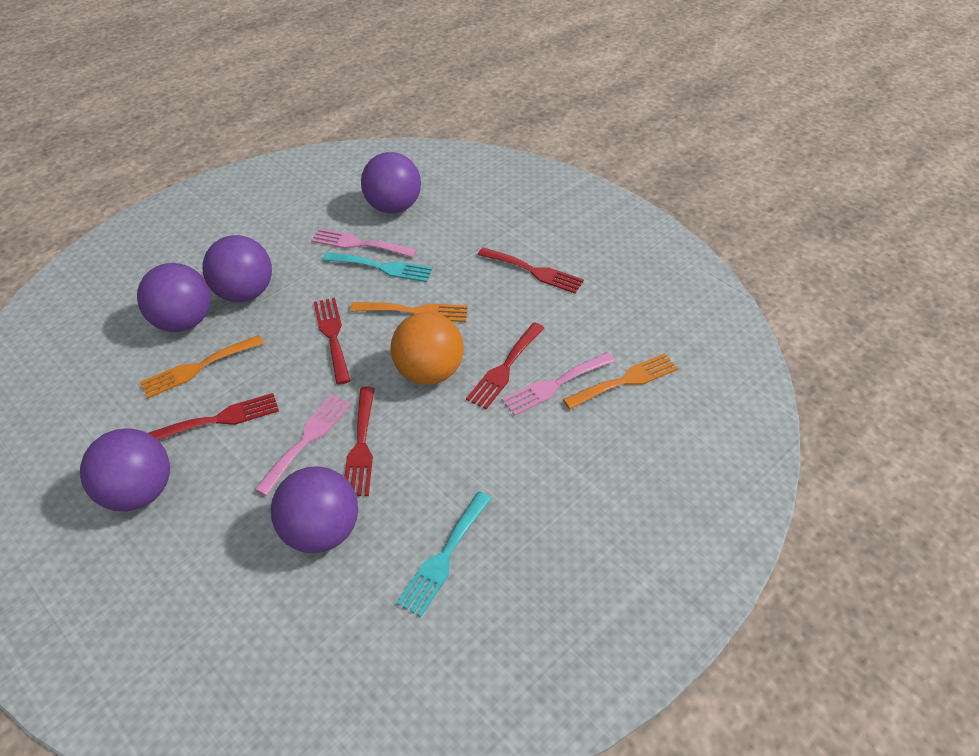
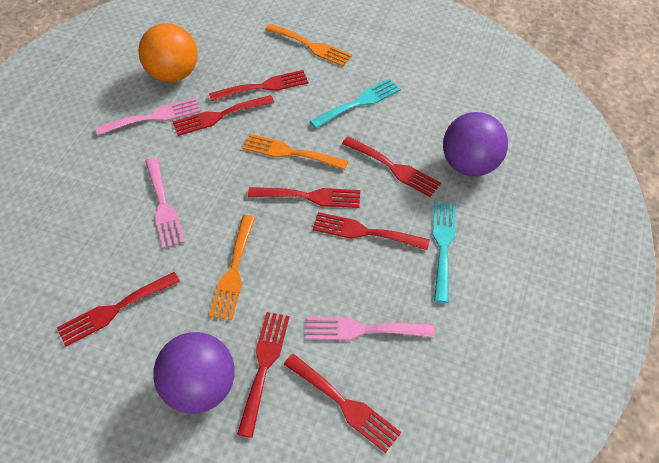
purple ball: [80,428,170,511] [137,263,211,332] [203,235,272,302] [271,466,358,553] [361,152,421,214] = 5 -> [153,332,235,414] [443,112,508,176] = 2
red fork: [148,393,279,440] [314,298,351,385] [344,387,375,496] [466,322,544,409] [478,247,584,293] = 5 -> [57,272,180,347] [173,95,274,136] [209,70,309,101] [237,312,289,438] [248,187,360,208] [284,354,401,453] [312,212,430,250] [342,136,441,197] = 8

